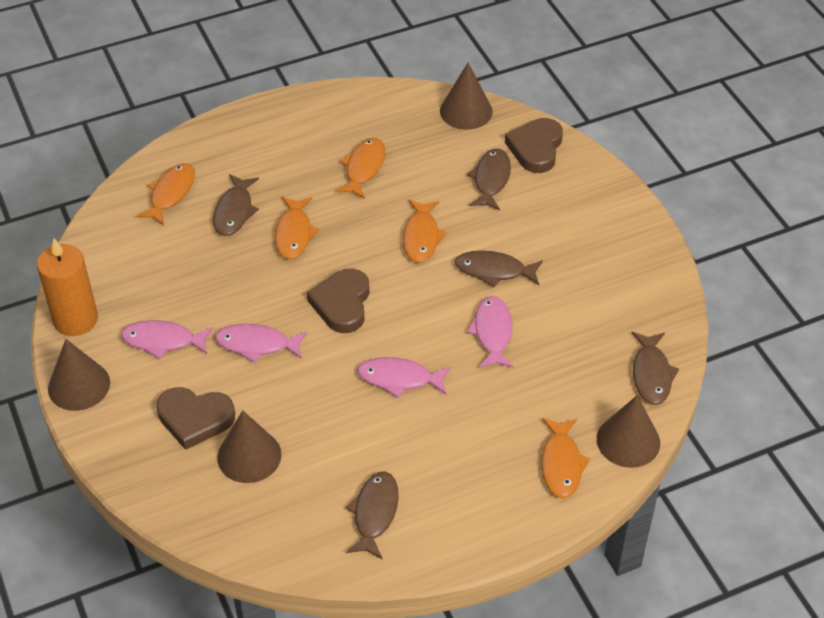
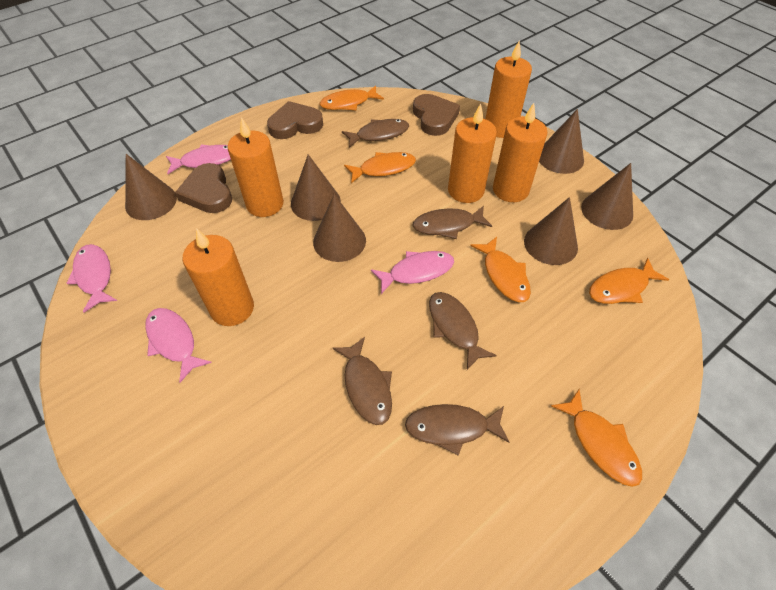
brown cone: [48,339,110,411] [217,410,282,483] [440,63,493,130] [597,395,660,468] = 4 -> [125,154,177,220] [291,154,341,221] [313,194,366,262] [524,197,578,265] [539,109,584,174] [581,163,633,230] = 6
orange candle: [37,238,98,336] = 1 -> [183,228,254,326] [228,117,284,217] [448,103,497,203] [485,41,532,138] [493,103,548,202] = 5

